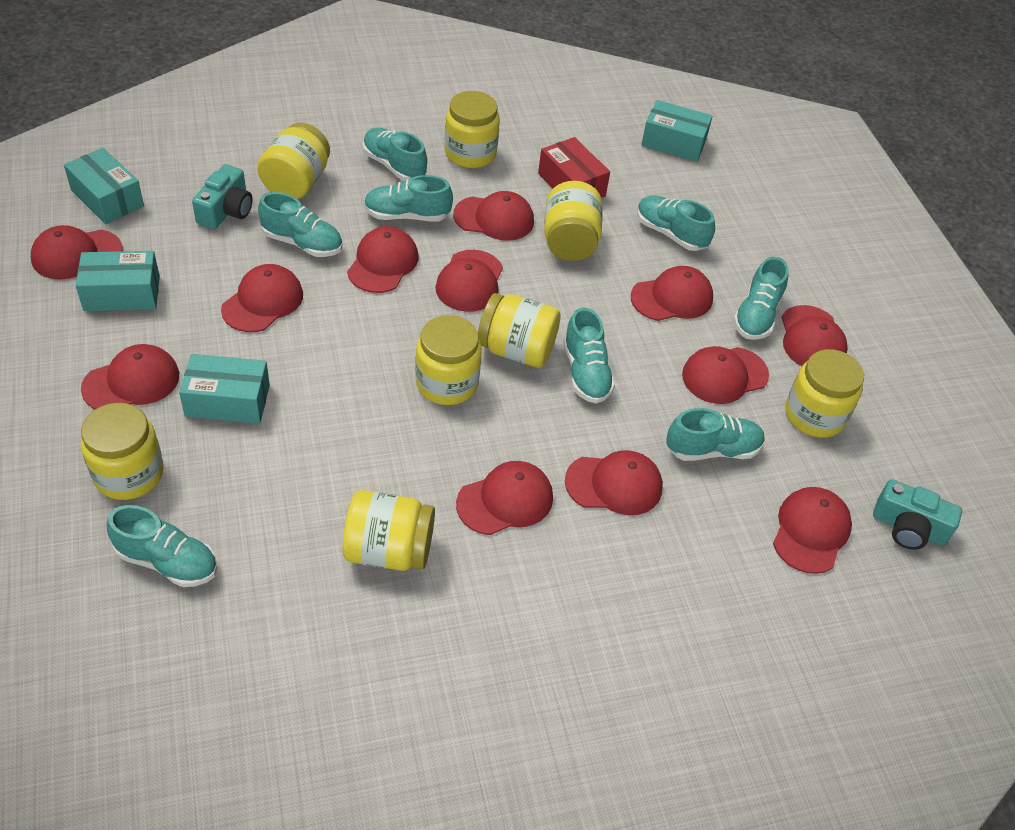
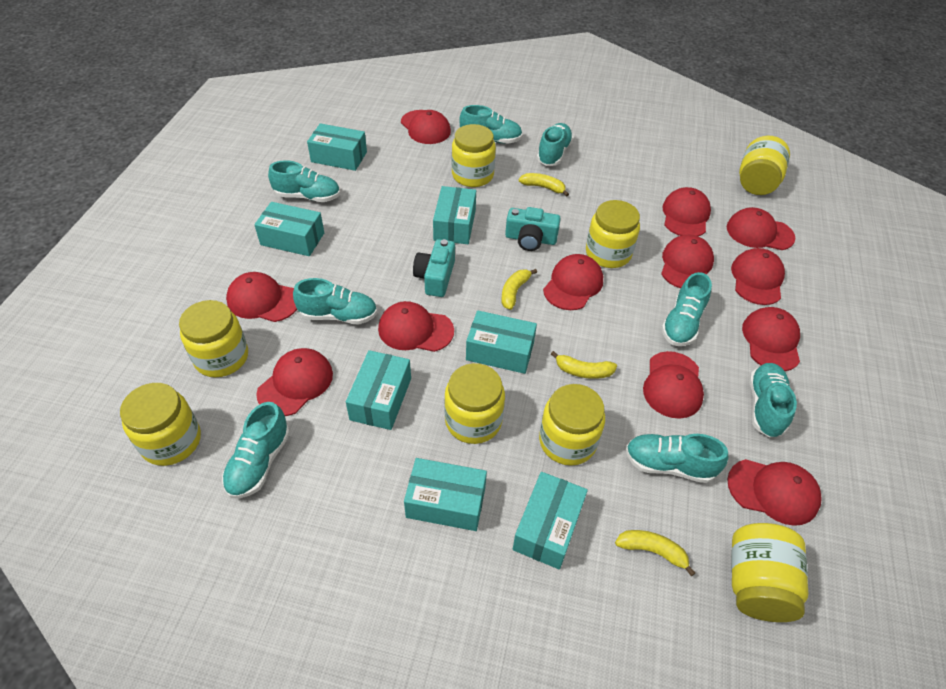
red box: [538,137,610,198] = 1 -> none = 0
turquoise box: [64,148,144,224] [76,251,160,311] [179,354,270,424] [641,100,713,162] = 4 -> [254,202,324,256] [307,123,367,171] [346,350,411,430] [404,458,487,531] [433,186,476,244] [466,310,537,374] [513,472,588,569] = 7
yellow banana: none = 0 -> [501,269,537,310] [519,173,569,197] [551,351,617,379] [615,530,695,576] = 4

